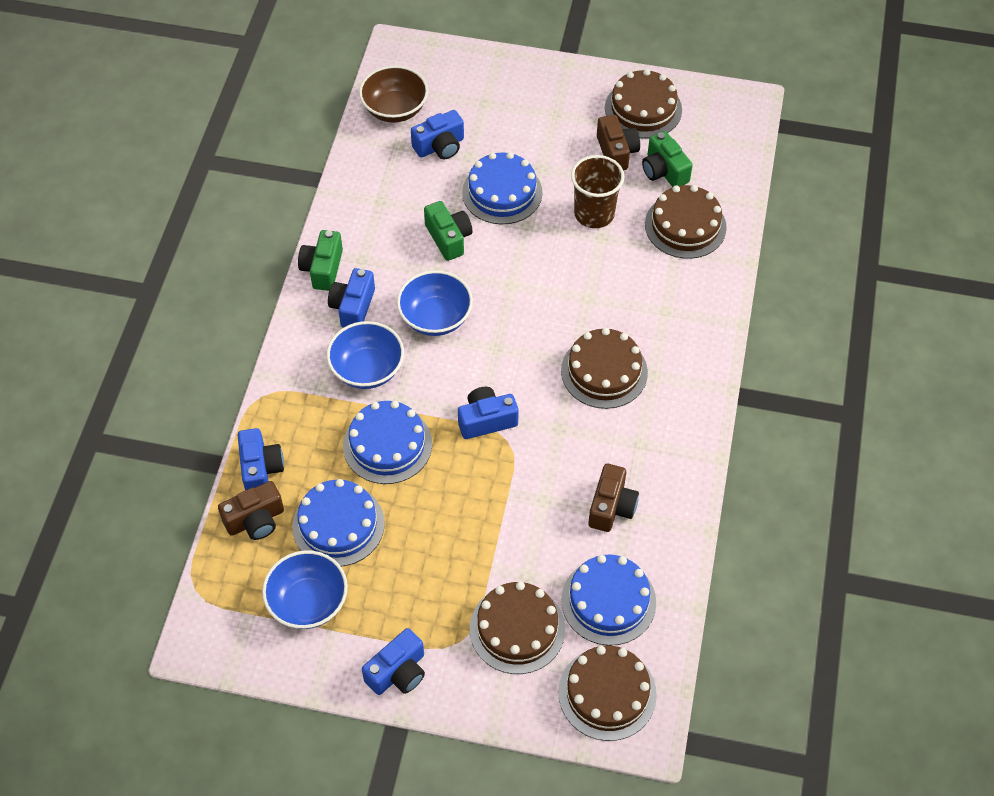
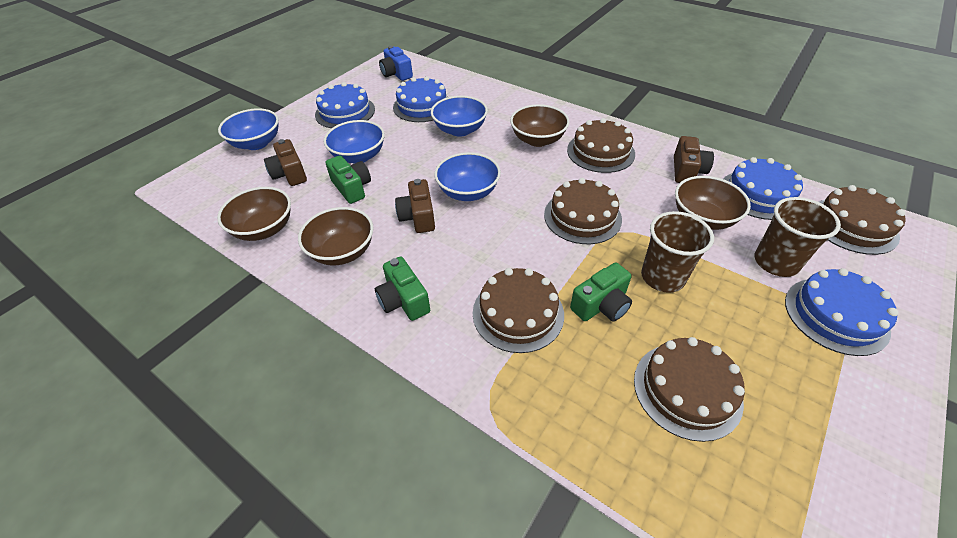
blue bowl: [262,550,348,629] [327,321,404,389] [397,270,473,336] = 3 -> [218,108,279,150] [323,120,385,164] [431,96,488,137] [434,152,501,201] = 4
blue camera: [238,428,284,490] [328,268,375,328] [362,628,425,695] [411,110,464,160] [458,387,519,439] = 5 -> [379,46,413,81] = 1
brown bowl: [359,65,428,123] = 1 -> [217,187,291,241] [298,207,374,266] [510,104,570,147] [675,176,751,230] = 4
brown cup: [571,155,625,228] = 1 -> [641,211,714,293] [754,197,841,277] = 2

